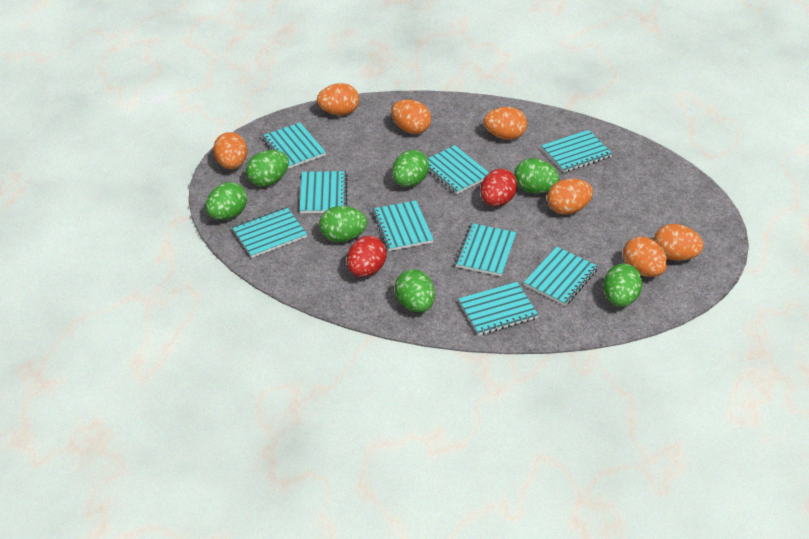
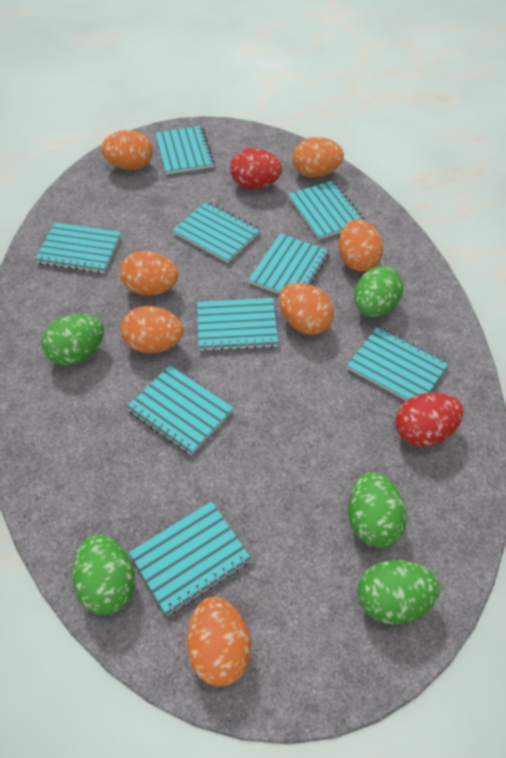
green egg: [206,182,247,220] [246,150,289,187] [319,206,367,242] [392,150,429,187] [395,269,435,312] [514,158,559,193] [603,263,643,307] = 7 -> [42,314,104,366] [72,534,136,615] [348,472,407,548] [354,266,403,317] [358,560,440,624] = 5

